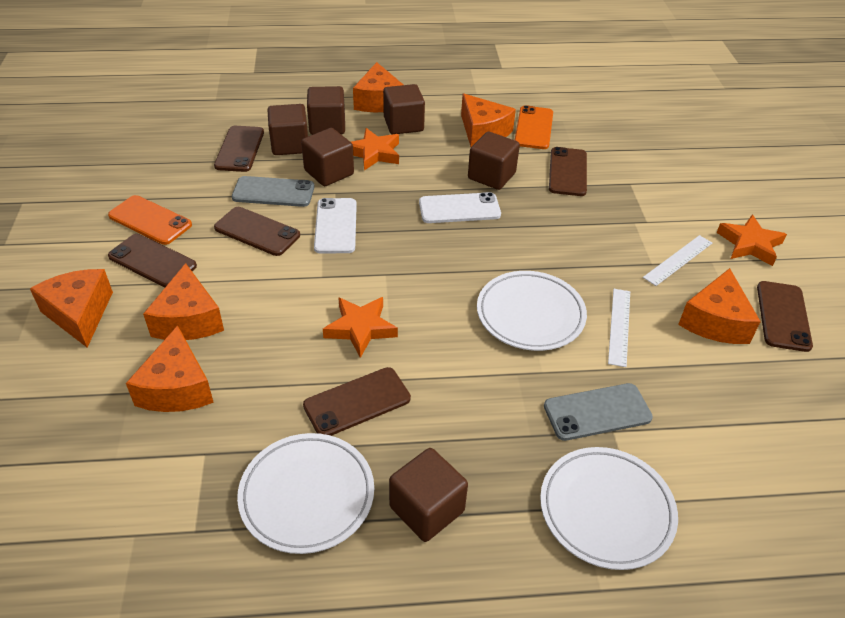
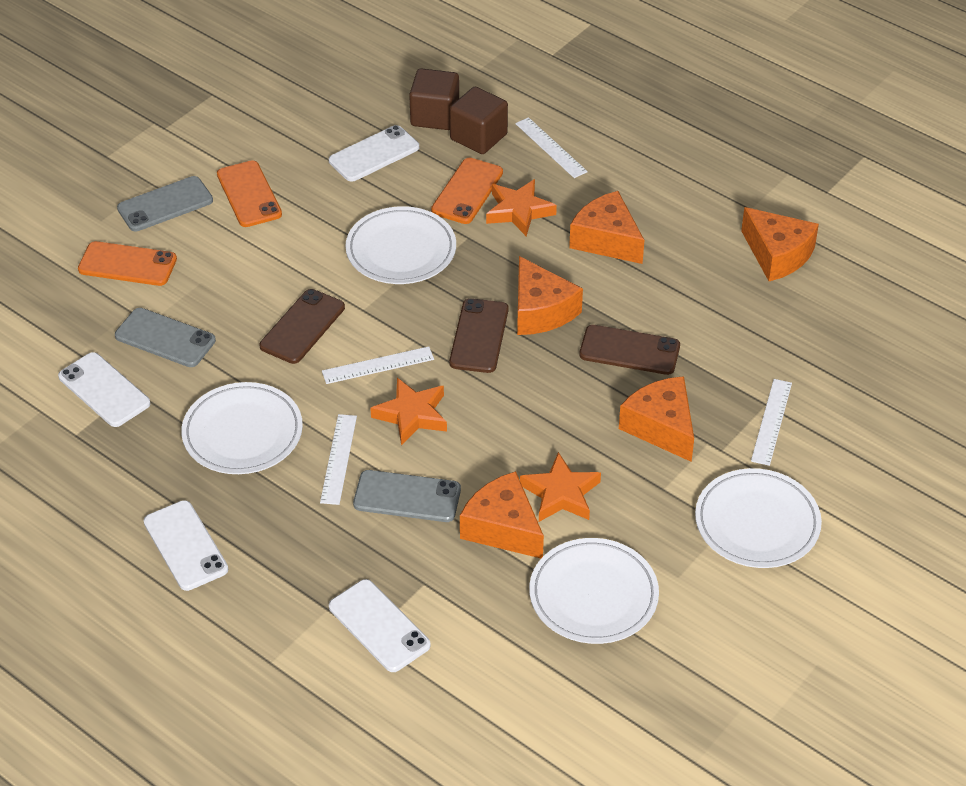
brown cube: [268,104,308,155] [301,128,354,186] [307,86,345,135] [383,84,425,134] [389,448,468,542] [468,132,520,190] = 6 -> [409,69,459,130] [450,87,508,154] = 2
brown phone: [108,234,197,287] [214,126,264,172] [214,207,300,256] [303,367,411,436] [549,147,587,196] [757,281,813,352] = 6 -> [259,289,345,364] [449,298,509,373] [579,325,680,375] = 3
grey phone: [232,176,314,207] [544,383,653,441] = 2 -> [115,308,216,367] [117,176,213,231] [353,470,461,522] = 3
orange cheese: [30,269,113,348] [126,325,214,412] [143,263,224,340] [353,62,403,112] [461,93,516,147] [678,268,761,344] = 6 -> [460,471,544,558] [517,256,583,335] [569,191,644,264] [619,376,694,462] [741,207,819,281] = 5
orange phone: [108,195,192,245] [515,105,553,149] = 2 -> [78,241,177,286] [217,160,282,227] [431,158,503,224] = 3
white phone: [314,198,357,254] [419,192,501,223] = 2 -> [58,352,150,427] [144,500,228,591] [329,125,419,182] [329,579,431,672] = 4
white plate: [237,433,374,554] [477,271,587,351] [540,447,678,570] = 3 -> [181,382,303,474] [346,206,456,284] [529,538,659,644] [695,468,822,568] = 4
white ruler: [608,289,630,367] [643,235,712,286] = 2 -> [320,414,357,505] [322,346,434,384] [515,117,588,178] [751,379,792,466] = 4

